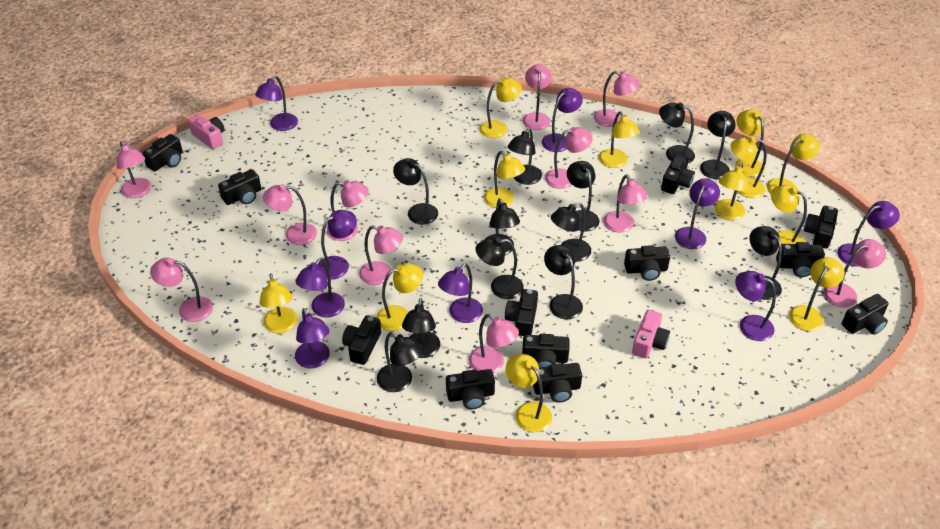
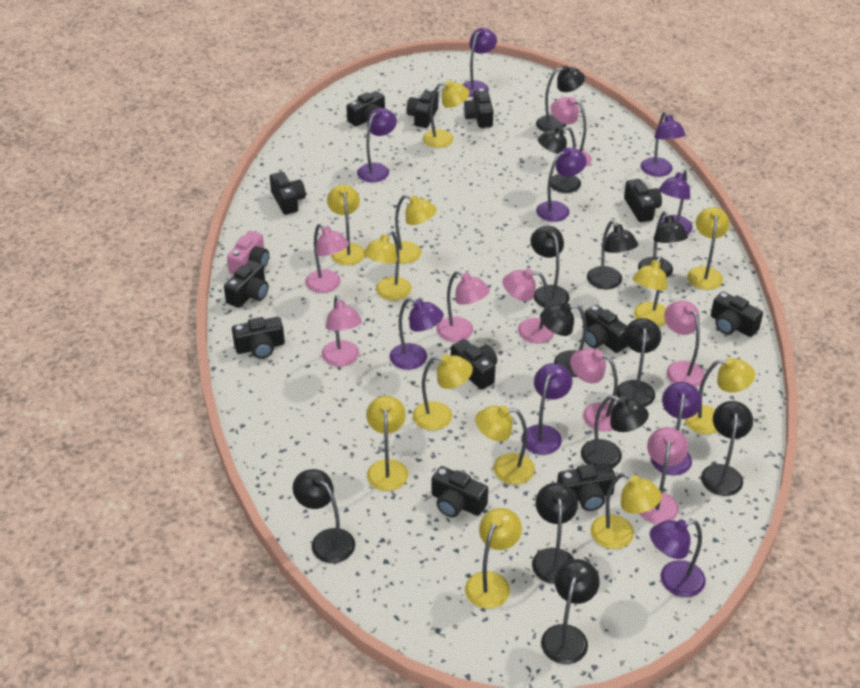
pink camera: [188,114,225,149] [632,310,670,358] = 2 -> [227,231,269,275] = 1
pink lamp: [116,141,151,198] [150,258,213,322] [263,184,317,245] [327,180,369,241] [359,225,403,285] [469,314,519,373] [523,64,552,130] [545,127,593,189] [594,71,640,127] [603,175,648,232] [824,239,886,307] = 11 -> [305,224,349,293] [322,295,362,367] [436,271,490,342] [502,269,554,343] [550,97,592,167] [570,348,618,431] [639,427,688,524] [664,301,705,387] = 8

